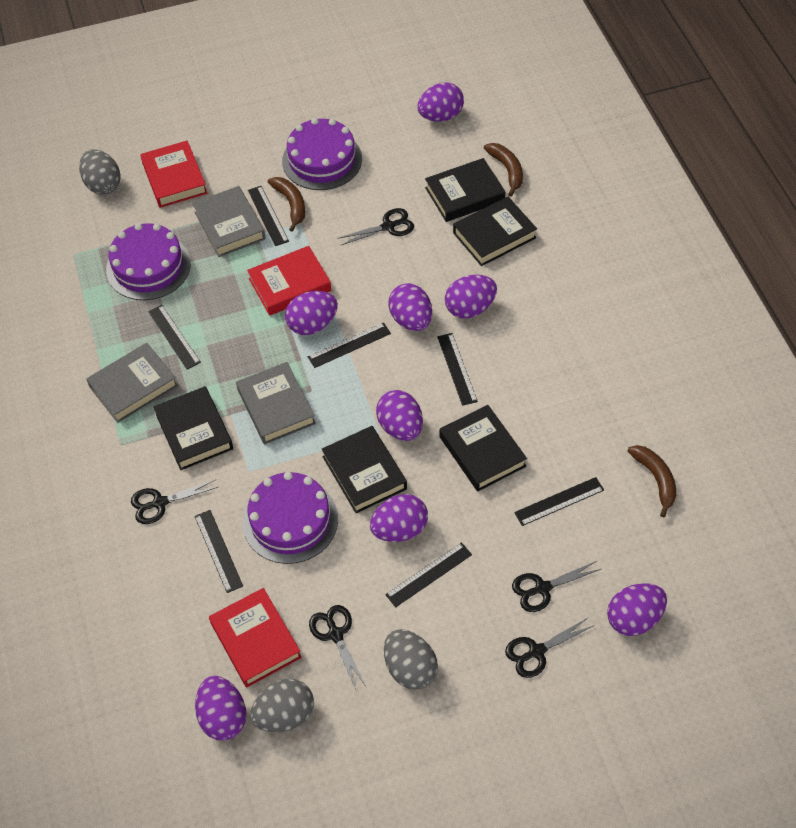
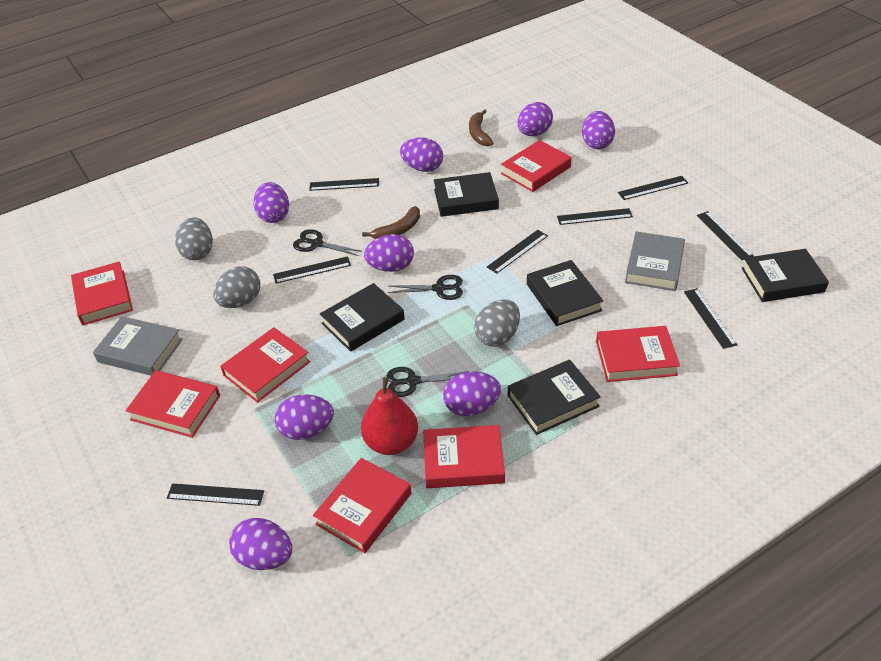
black ruler: [148,305,201,370] [195,510,243,593] [248,186,289,246] [308,322,391,368] [385,542,472,607] [437,333,478,406] [514,477,604,526] = 7 -> [167,483,264,506] [273,256,351,284] [309,178,379,191] [487,230,548,274] [557,208,633,225] [618,176,688,200] [684,288,737,349] [697,211,754,260] = 8
black scissors: [131,480,218,524] [309,605,366,689] [339,208,414,245] [505,617,593,678] [512,561,601,612] = 5 -> [293,229,361,256] [386,367,469,397] [388,275,463,300] = 3
brown banana: [268,177,305,232] [484,143,523,197] [628,445,676,517] = 3 -> [362,206,420,239] [469,109,493,146] = 2
grey book: [86,343,178,423] [192,186,266,257] [236,362,316,444] = 3 -> [93,316,183,376] [625,232,685,291] = 2
purple cake: [106,223,191,300] [243,472,338,564] [282,118,362,190] = 3 -> none = 0
red book: [140,141,207,208] [209,588,302,687] [247,246,331,316] = 3 -> [71,261,133,325] [125,370,220,438] [220,327,311,403] [313,458,411,553] [423,425,505,488] [501,140,572,192] [596,326,680,382] = 7
red pear: none = 0 -> [361,377,418,455] = 1

